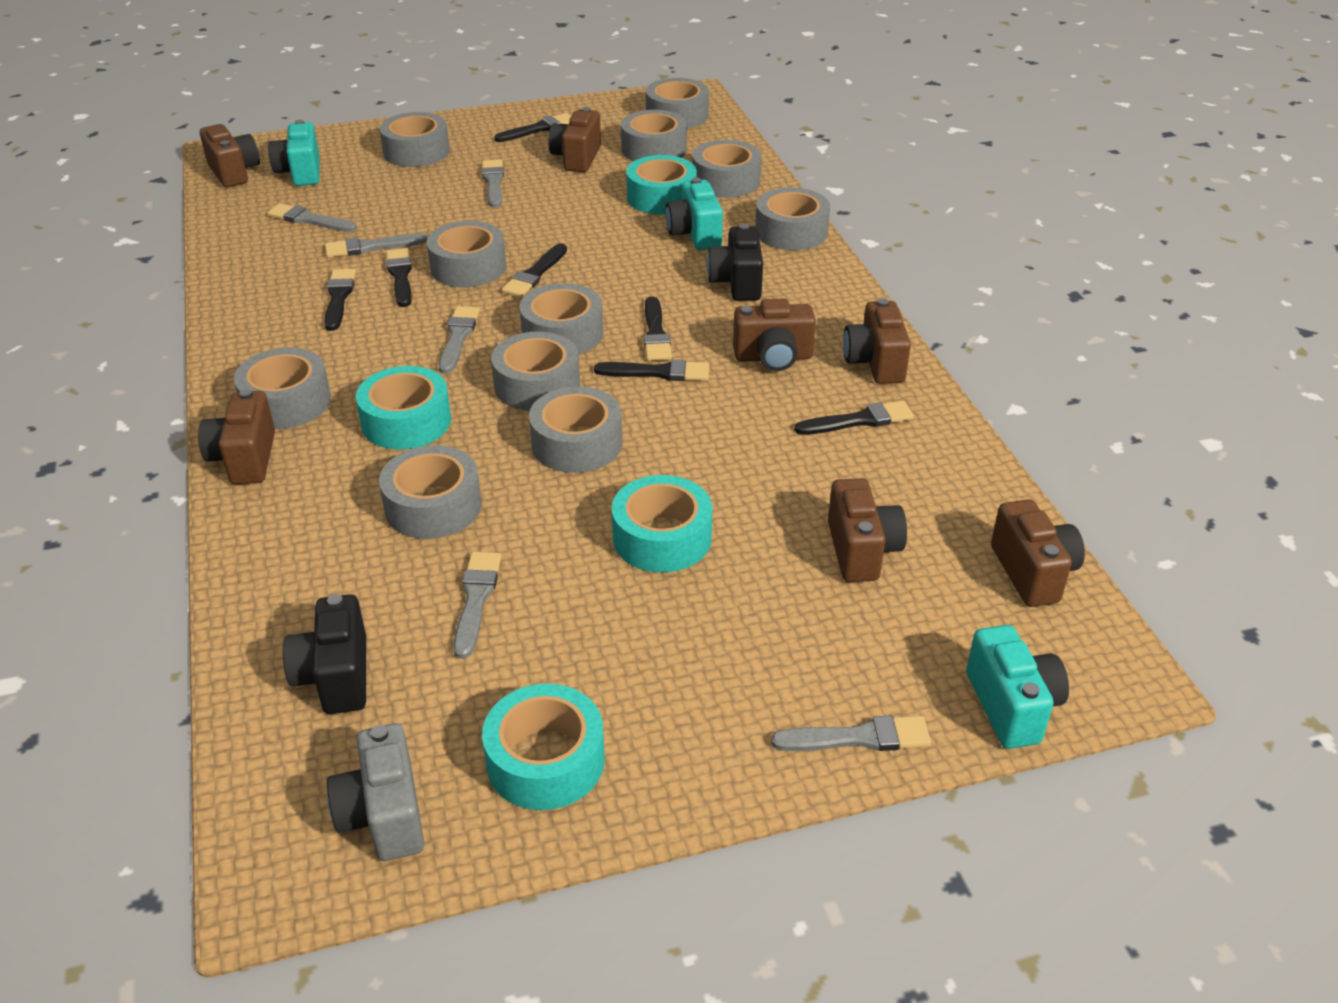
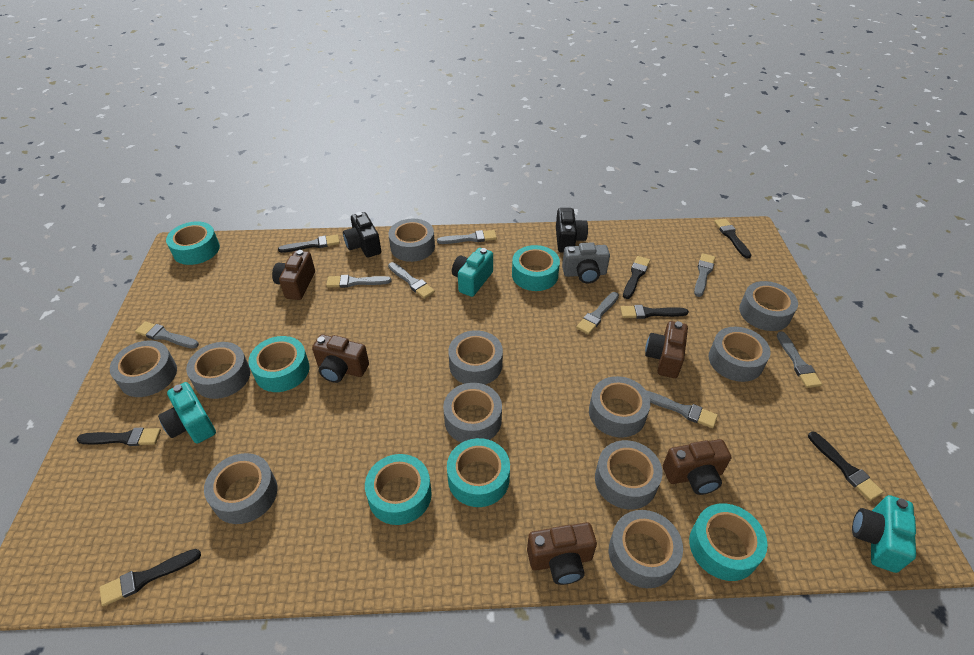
brown camera: [198,389,275,484] [200,124,260,188] [548,107,601,172] [733,298,816,371] [828,478,907,582] [843,298,911,384] [991,499,1085,607] = 7 -> [272,250,315,300] [312,334,369,383] [527,522,597,585] [645,321,688,378] [663,439,731,495] = 5
grey brush: [267,203,357,232] [325,233,427,257] [439,306,480,374] [453,552,501,659] [482,159,504,208] [771,715,931,751] = 6 -> [135,322,199,349] [326,275,392,288] [388,262,435,299] [437,230,497,244] [576,292,619,335] [647,391,718,428] [694,253,715,297] [777,331,822,388] = 8
turquoise tape: [356,366,451,449] [482,684,605,810] [612,475,712,573] [626,155,697,215] = 4 -> [166,221,220,265] [248,336,310,392] [365,454,432,525] [447,438,510,507] [512,245,560,291] [689,504,768,581] = 6

